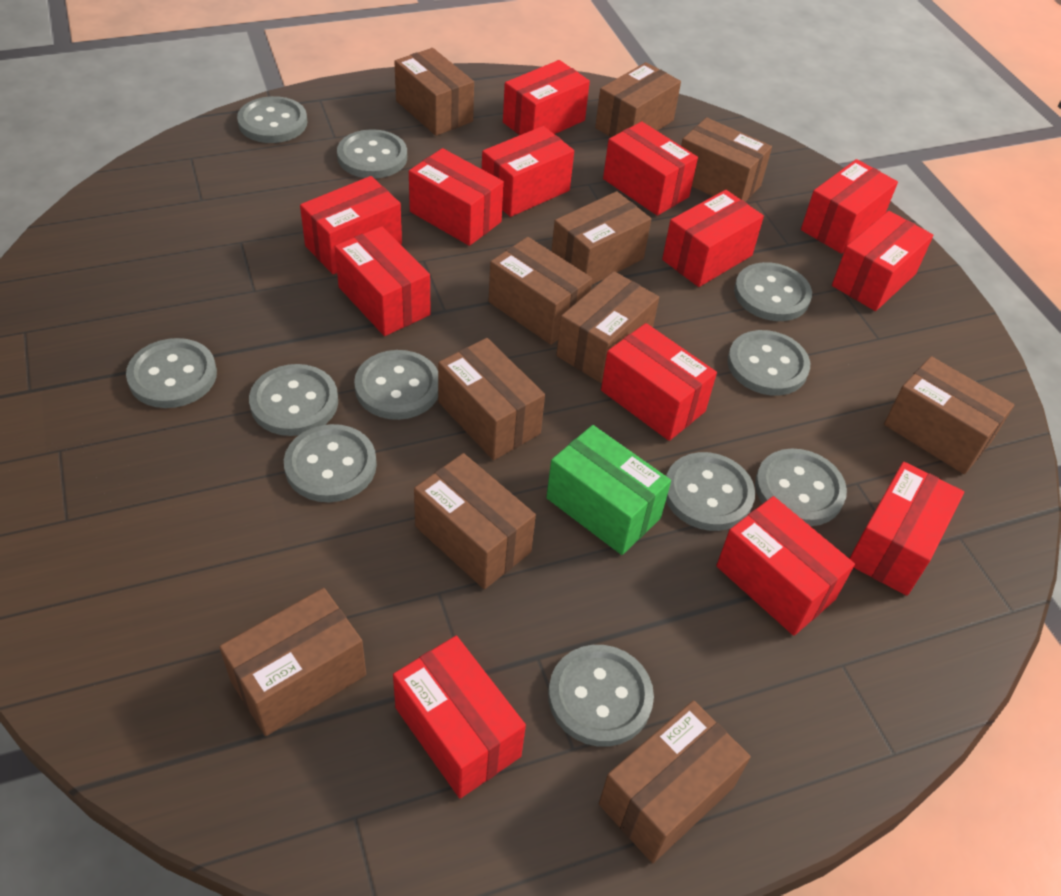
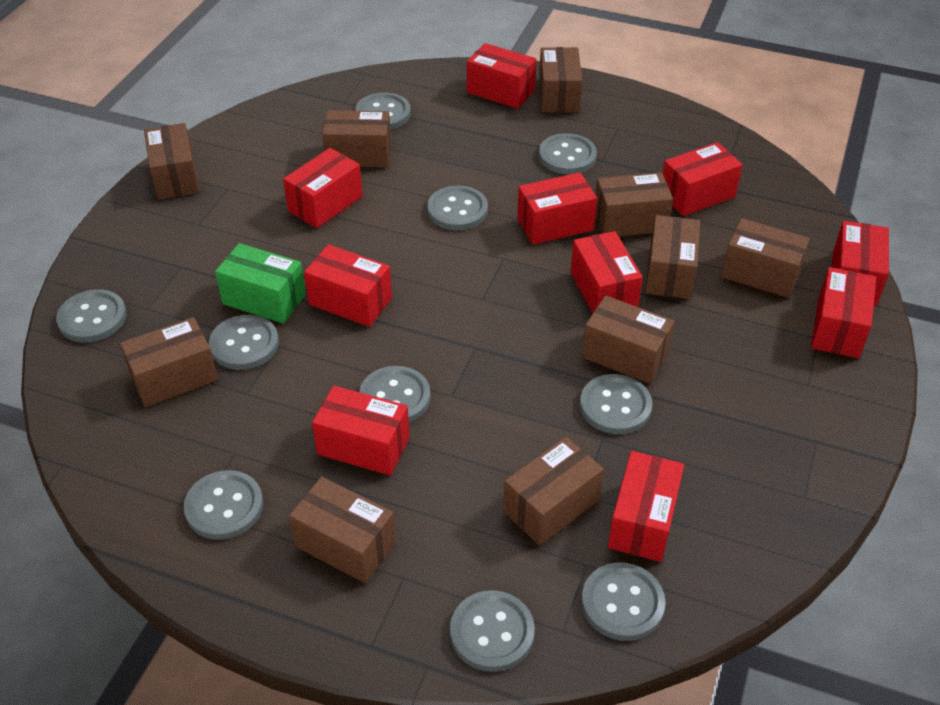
brown box: [219,588,366,736] [394,48,474,136] [414,453,536,589] [438,338,545,460] [489,237,592,345] [551,191,651,285] [556,271,659,383] [595,62,681,137] [599,700,751,863] [681,117,772,202] [884,356,1014,474] = 11 -> [120,317,218,407] [144,123,199,200] [289,477,396,584] [322,110,391,167] [503,437,604,546] [539,47,582,113] [582,295,675,384] [595,172,673,236] [645,215,700,299] [721,218,810,298] = 10
grey button: [126,338,217,408] [237,96,307,143] [249,364,338,436] [284,424,377,502] [337,129,407,179] [354,350,438,420] [548,645,654,747] [666,452,755,531] [728,330,810,396] [734,262,812,321] [755,449,847,526] = 11 -> [56,289,127,343] [184,470,263,540] [209,315,279,370] [355,93,411,130] [359,366,431,423] [427,186,488,230] [450,590,535,672] [539,133,597,174] [580,374,652,434] [581,562,666,641] = 10
red box: [300,176,402,274] [335,226,431,336] [393,636,526,798] [409,148,504,246] [482,126,574,217] [503,60,590,135] [601,323,717,441] [603,122,698,216] [662,190,764,287] [716,496,855,636] [801,159,898,254] [832,211,934,311] [849,462,964,596] = 13 -> [283,148,363,228] [304,244,392,327] [312,386,410,475] [467,43,536,109] [517,172,597,245] [571,231,643,313] [608,451,684,562] [663,142,743,216] [811,267,876,358] [832,221,889,306] = 10

